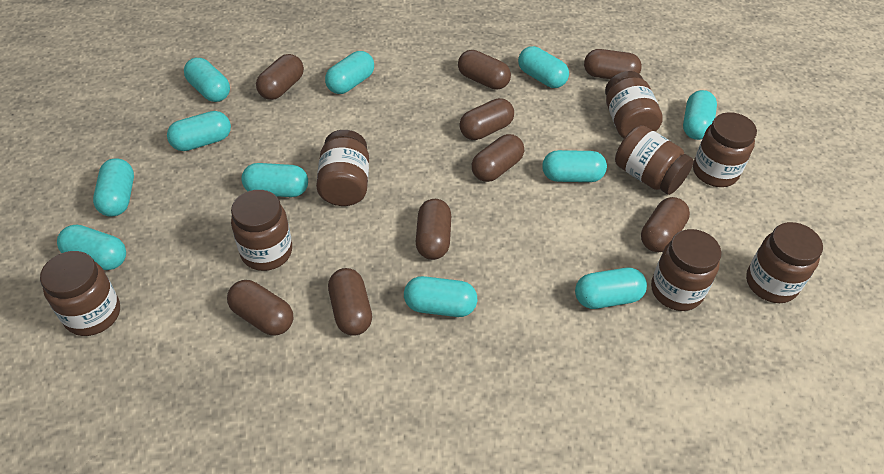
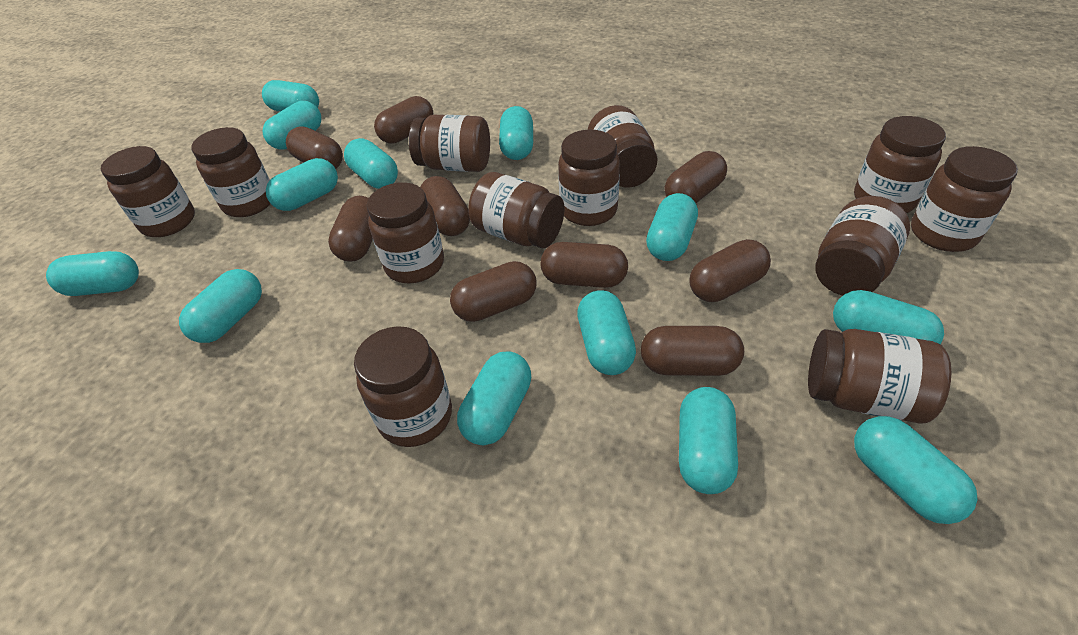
brown jar: [40,251,120,336] [231,190,292,271] [316,130,369,206] [605,71,663,138] [615,125,694,195] [651,229,721,311] [693,112,757,187] [746,222,823,303] = 8 -> [101,146,195,237] [191,127,270,217] [354,326,452,447] [367,182,444,283] [409,115,490,172] [468,172,565,248] [558,130,620,226] [588,105,657,188] [808,329,951,424] [815,196,910,296] [854,116,946,213] [911,146,1018,252] = 12
turquoise capsule: [57,225,126,270] [93,158,134,217] [167,111,231,151] [184,58,230,102] [241,163,308,197] [325,51,374,94] [404,276,477,317] [518,46,569,88] [542,150,607,182] [575,268,647,309] [683,90,717,140] = 11 -> [46,251,139,296] [179,269,262,343] [262,80,319,112] [263,101,321,150] [266,158,338,211] [344,138,398,189] [457,351,531,445] [499,106,533,160] [577,290,636,375] [646,193,698,261] [679,387,738,494] [833,290,944,344] [854,416,978,524] = 13

